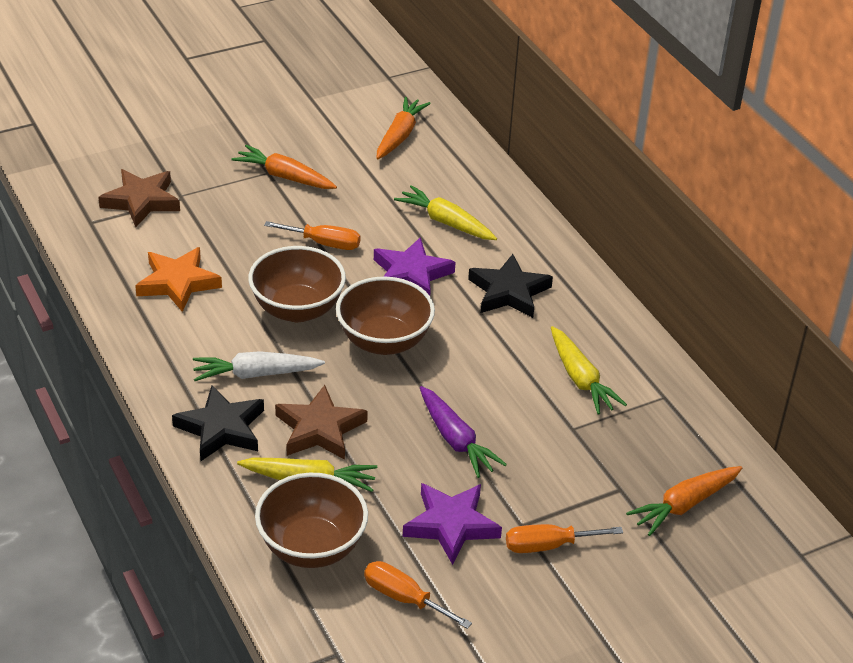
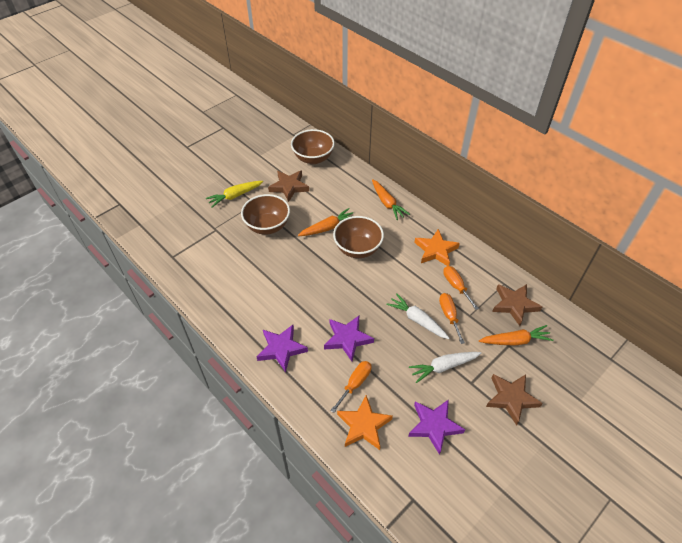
black star: [172,385,264,461] [468,254,553,318] = 2 -> none = 0
brown star: [98,169,180,227] [275,385,368,460] = 2 -> [268,170,309,202] [486,374,543,426] [492,284,542,326] = 3
orange star: [135,247,222,312] = 1 -> [337,395,393,450] [414,229,460,266] = 2
purple carrot: [420,386,507,478] = 1 -> none = 0
purple star: [374,237,456,296] [403,483,502,565] = 2 -> [257,325,308,372] [324,316,374,361] [408,399,465,455] = 3
white carrot: [193,351,325,381] = 1 -> [386,293,449,339] [409,352,481,383] = 2
yellow carrot: [237,457,377,492] [394,185,497,240] [551,326,627,415] = 3 -> [206,181,263,207] = 1

